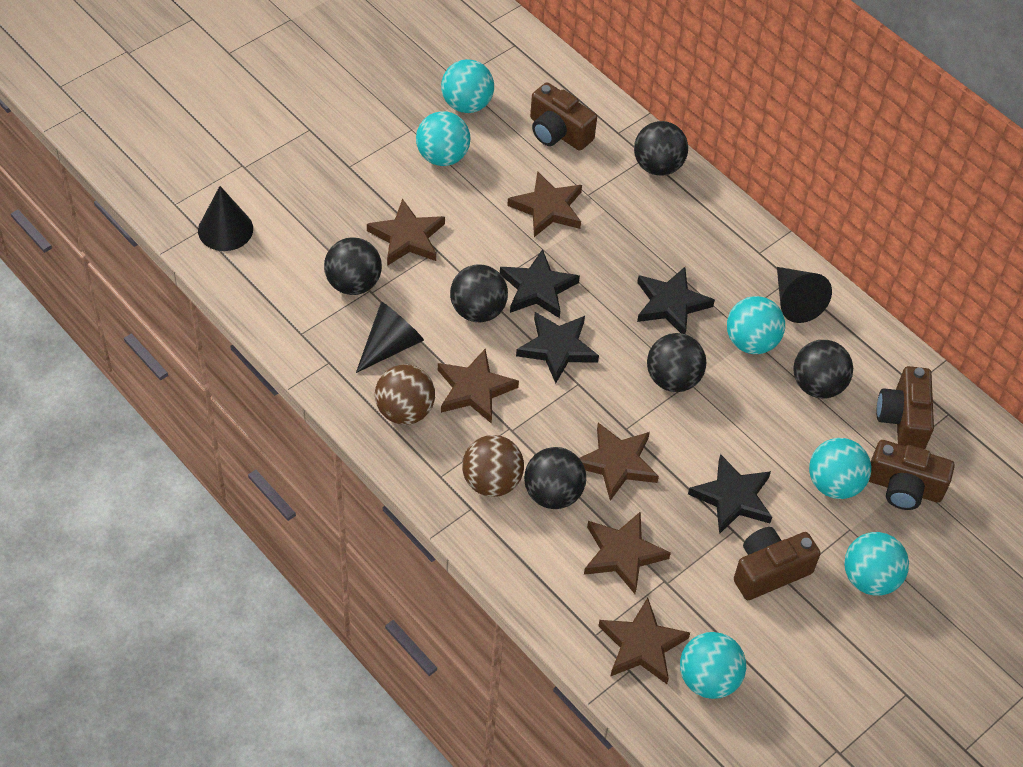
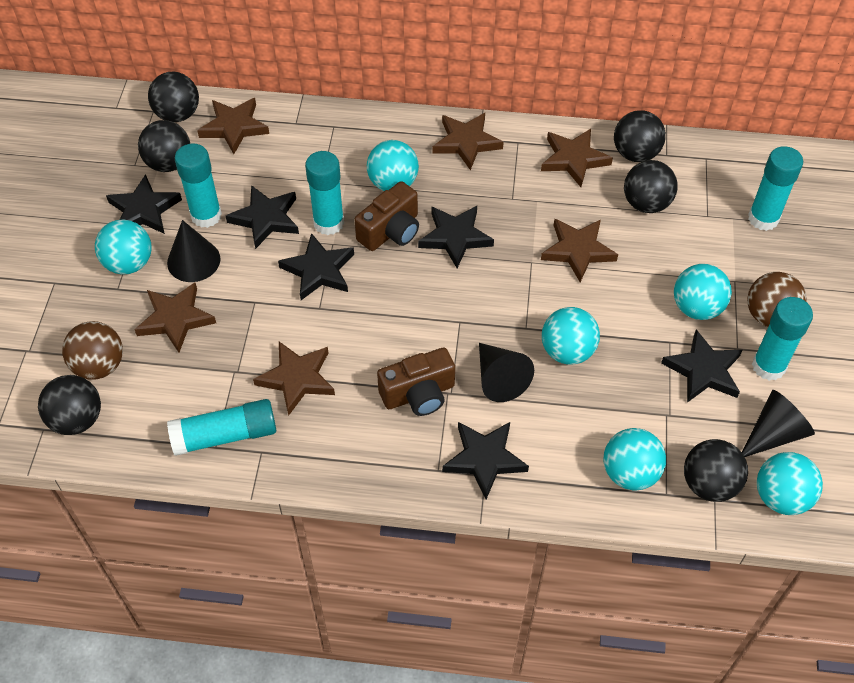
black star: [500,249,580,318] [516,312,599,383] [637,267,715,334] [688,454,772,534] = 4 -> [106,174,182,234] [226,185,299,249] [278,233,354,300] [418,206,494,268] [442,422,529,499] [661,329,742,403] = 6
brown camera: [530,82,597,151] [734,527,821,600] [869,440,955,510] [876,366,934,449] = 4 -> [354,181,419,251] [377,348,455,416] = 2
turquoise glue stick: none = 0 -> [167,399,276,456] [175,143,222,228] [305,151,344,235] [748,146,803,231] [752,297,813,381] = 5

